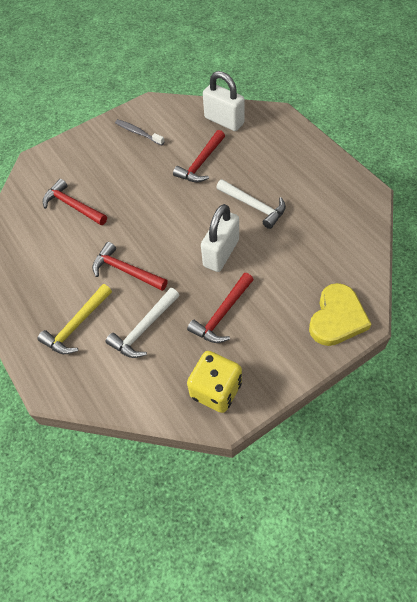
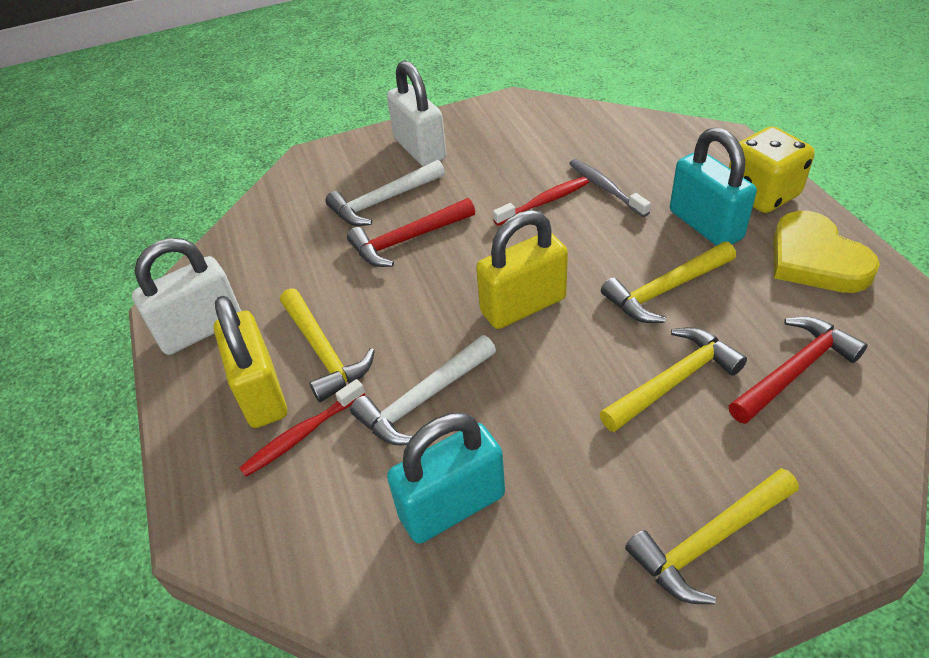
red hammer: [43,179,107,225] [92,242,168,291] [173,130,225,182] [187,273,254,343] = 4 -> [347,198,475,267] [729,316,867,424] = 2
red toothbrush: none = 0 -> [239,379,365,477] [493,177,589,226] = 2
turquoise padlock: none = 0 -> [387,413,505,544] [670,127,757,246] = 2
yellow hammer: [38,284,112,354] = 1 -> [280,288,375,402] [599,327,747,432] [601,242,736,323] [625,468,799,605] = 4
yellow padlock: none = 0 -> [214,296,287,428] [476,210,568,329] = 2

